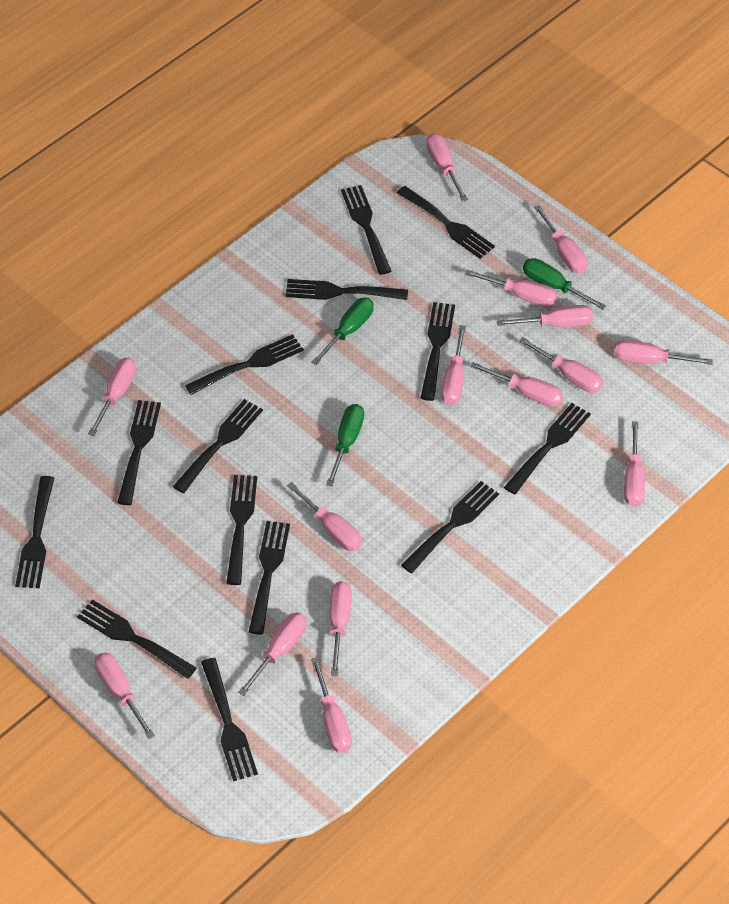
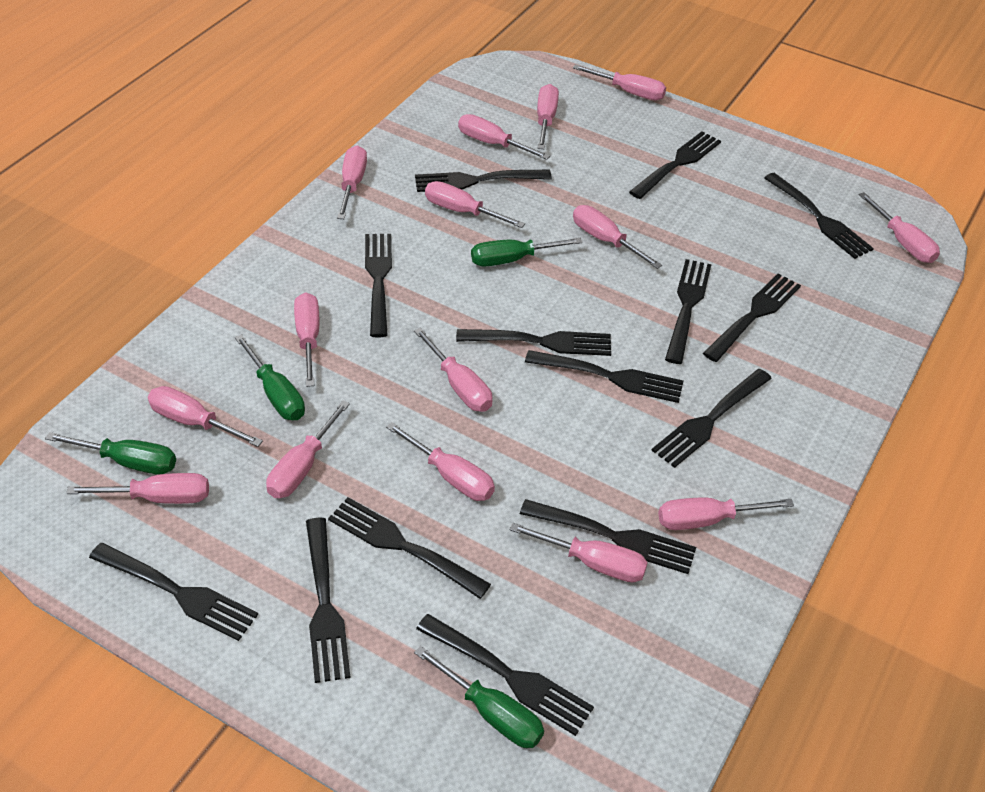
green screwdriver: [311,297,374,365] [326,404,364,486] [523,258,606,310] = 3 -> [45,432,176,475] [235,334,305,420] [414,646,544,748] [471,238,583,266] = 4

